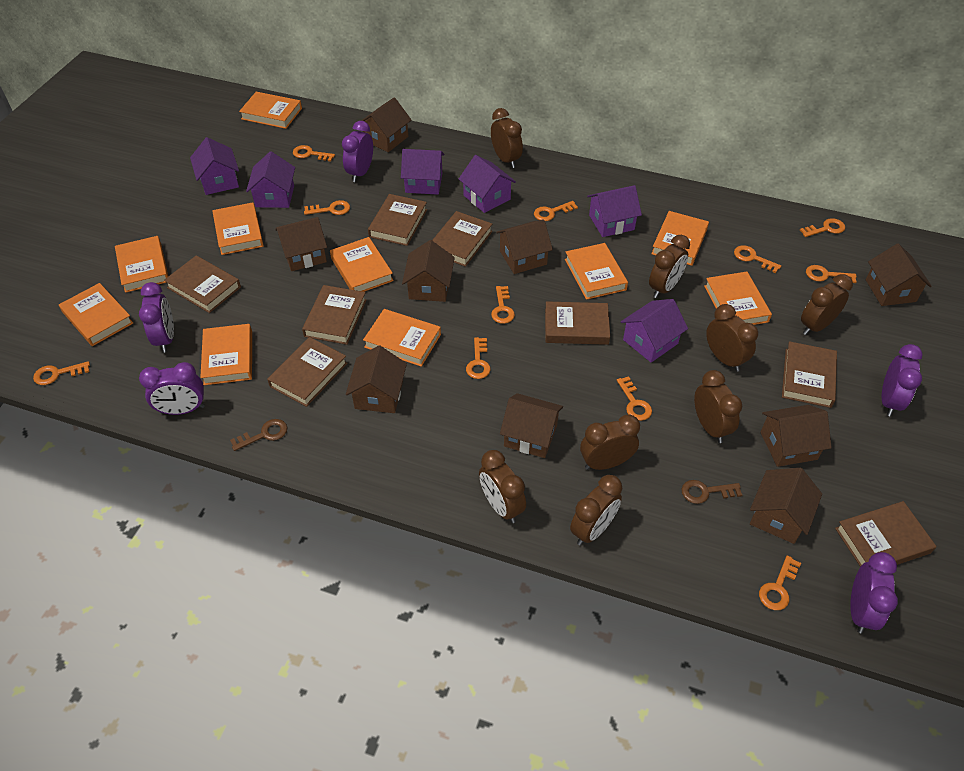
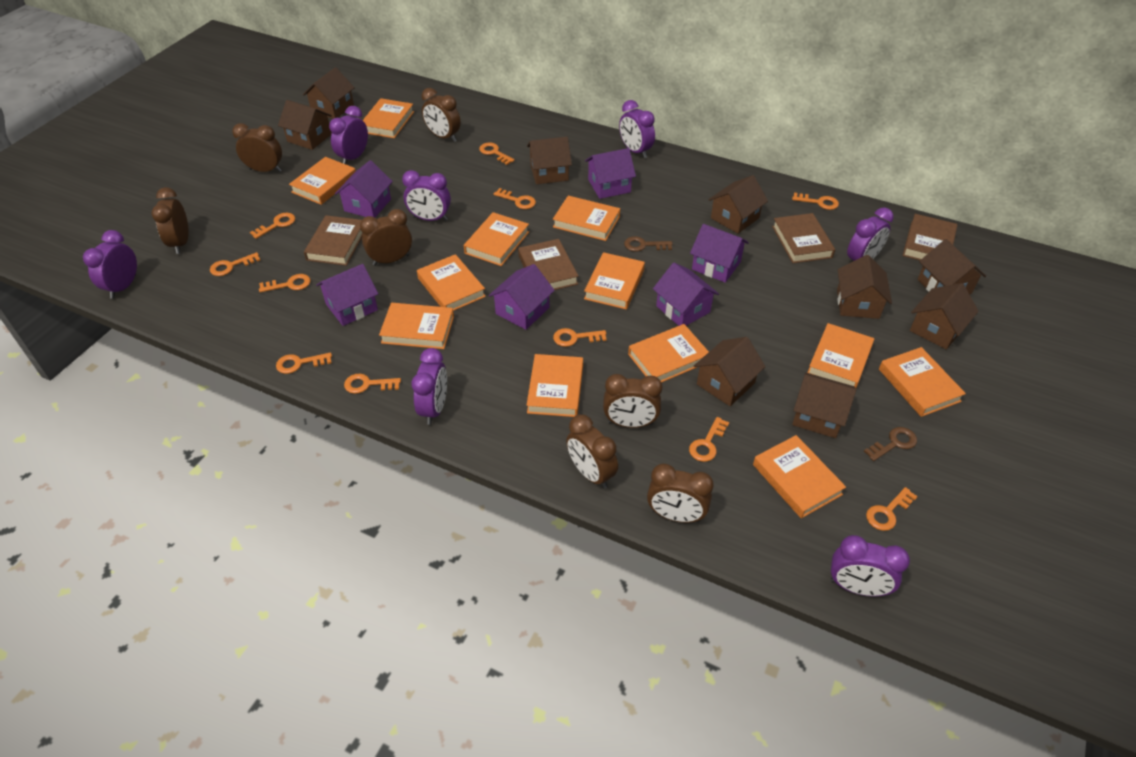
brown book: [164,255,241,313] [267,337,348,407] [302,285,367,345] [368,194,427,246] [432,211,492,267] [545,301,610,345] [782,341,837,408] [835,501,937,567] = 8 -> [304,215,363,266] [518,239,579,290] [772,213,835,263] [903,214,957,260] = 4
brown clock: [479,450,526,523] [491,108,523,168] [570,475,622,546] [580,414,640,470] [649,235,690,298] [694,370,742,443] [706,304,758,372] [801,274,853,335] = 8 -> [151,187,189,254] [232,123,282,172] [360,209,412,266] [422,88,461,142] [566,414,618,489] [603,374,662,428] [647,464,714,523] = 7
orange book: [59,283,133,346] [115,236,168,293] [200,324,252,385] [212,202,264,255] [239,92,302,129] [330,237,394,292] [363,309,441,367] [565,243,628,300] [651,211,709,266] [704,272,772,325] = 10 -> [289,157,356,205] [363,98,414,138] [379,303,454,349] [417,254,486,311] [464,212,529,266] [526,354,583,417] [553,196,620,241] [584,252,645,310] [628,324,709,383] [753,435,846,518] [807,323,874,388] [879,347,966,417] = 12
purple clock: [139,282,174,353] [139,362,205,415] [342,121,373,182] [850,552,898,634] [882,344,923,417] = 5 -> [83,230,137,299] [329,106,368,164] [402,170,451,221] [411,348,447,425] [619,100,655,158] [831,535,910,596] [847,207,894,261] = 7

